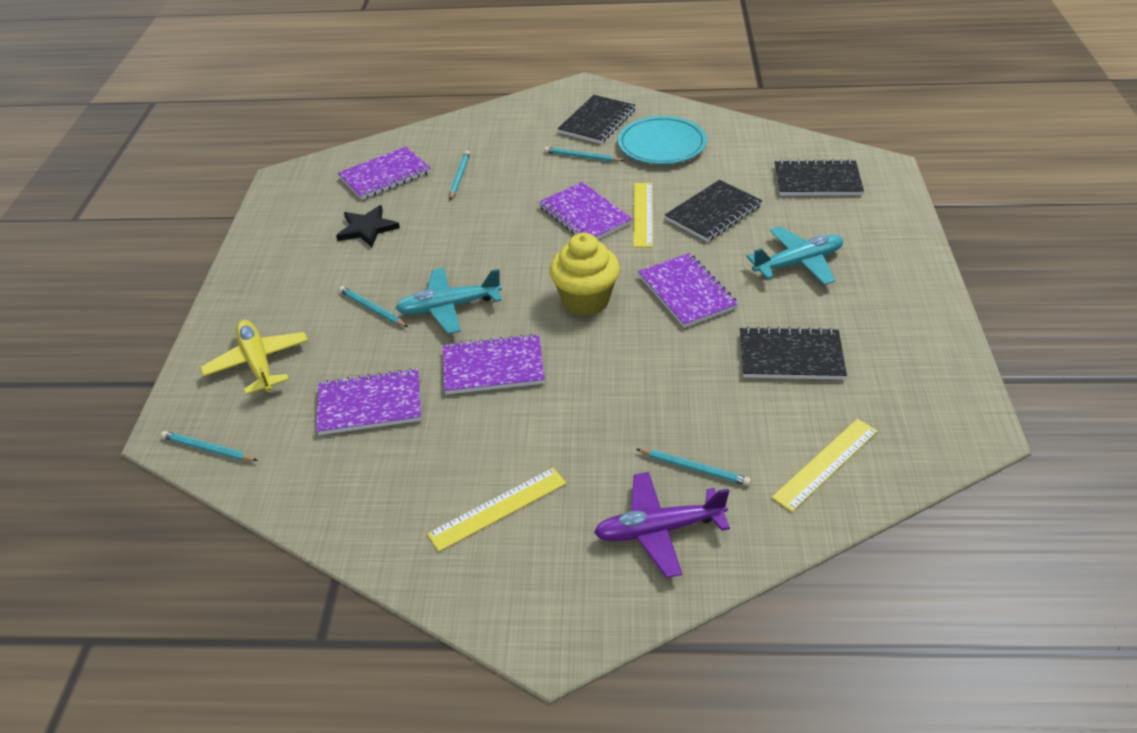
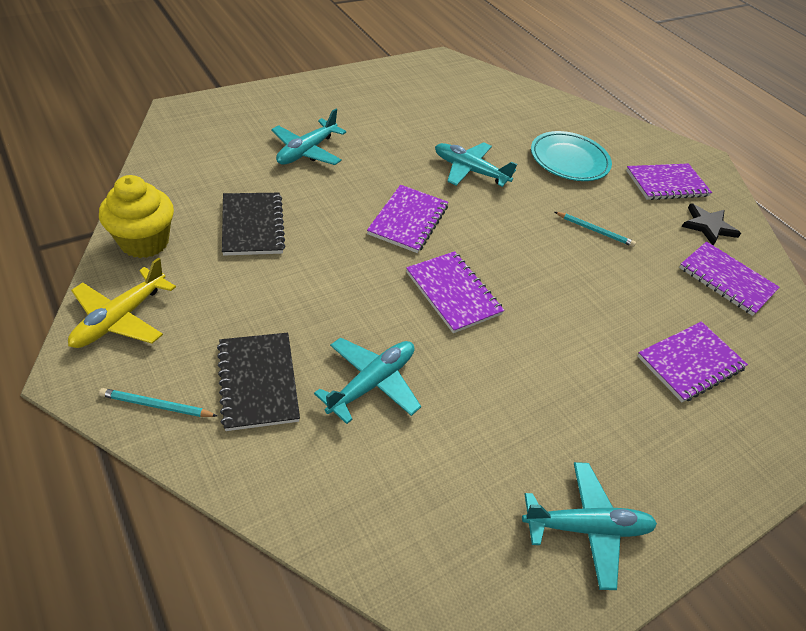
black notebook: [558,95,636,144] [665,180,762,242] [740,326,847,380] [775,159,864,196] = 4 -> [217,333,300,431] [222,193,286,256] = 2
purple plane: [594,472,730,578] = 1 -> none = 0
turquoise pencil: [161,431,258,461] [339,286,408,327] [449,151,470,200] [544,147,624,162] [636,449,751,486] = 5 -> [99,388,217,417] [555,212,636,247] = 2
turquoise plane: [395,268,502,334] [746,226,843,285] = 2 -> [271,108,346,165] [314,337,421,424] [435,142,517,187] [522,462,657,590] = 4
yellow ruler: [427,468,566,552] [633,183,653,247] [772,419,878,512] = 3 -> none = 0

